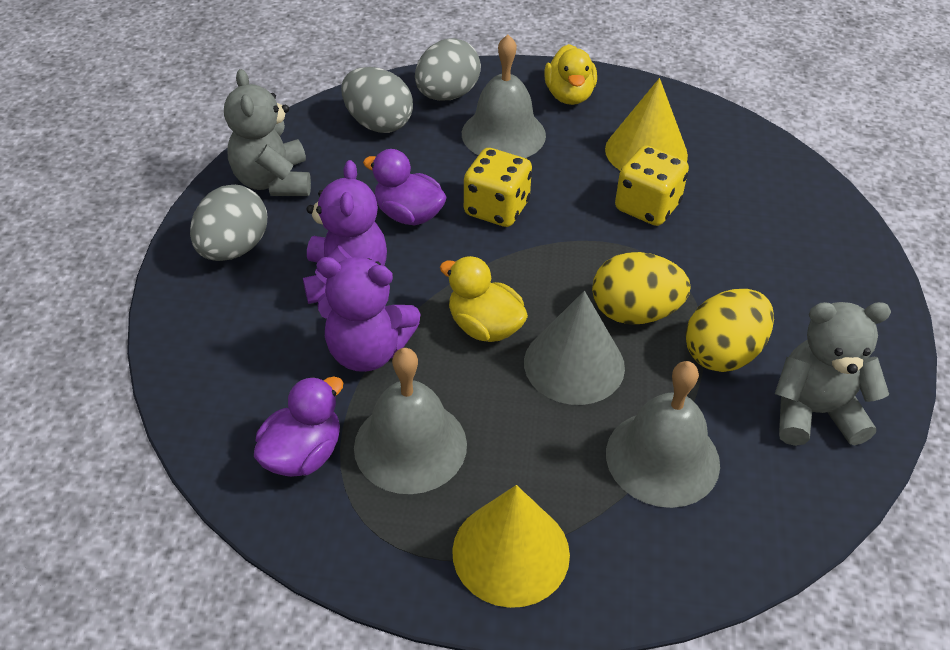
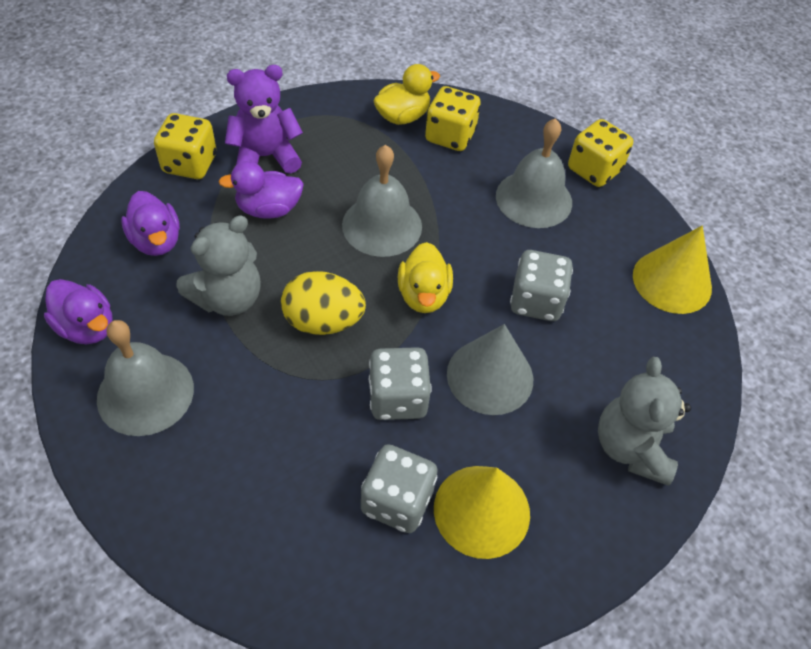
grey dice: none = 0 -> [361,444,438,533] [369,347,432,420] [510,250,573,321] = 3
grey egg: [190,185,267,261] [341,67,413,133] [415,38,481,101] = 3 -> none = 0
purple duck: [254,376,343,477] [363,149,447,225] = 2 -> [44,279,112,344] [121,191,180,256] [219,161,304,218] = 3
purple teddy bear: [303,160,387,304] [317,257,420,372] = 2 -> [225,65,303,174] = 1
yellow dice: [464,148,532,227] [615,145,689,226] = 2 -> [154,113,216,179] [425,86,481,151] [568,119,633,187] = 3
yellow egg: [592,252,691,324] [686,289,774,372] = 2 -> [281,271,366,335] = 1

